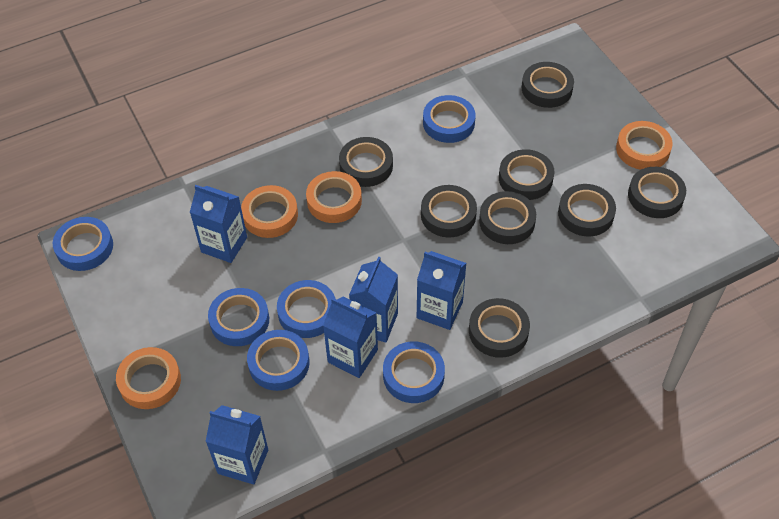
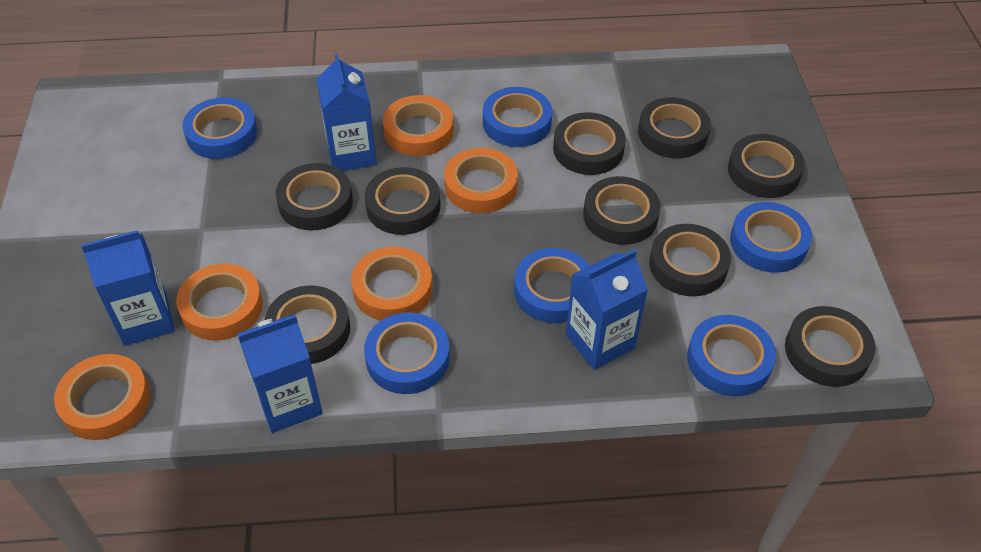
black tape: [339,137,393,187] [421,185,477,238] [469,298,530,358] [479,191,536,244] [499,149,554,200] [522,62,574,108] [558,184,616,236] [628,167,686,218] = 8 -> [265,285,350,364] [276,163,353,230] [365,167,441,235] [553,112,626,175] [583,176,661,245] [638,97,711,158] [649,224,731,296] [728,134,805,198] [785,306,876,387] = 9
blue carton: [190,185,247,263] [205,405,268,485] [323,297,378,378] [349,256,398,342] [417,251,466,330] = 5 -> [81,230,175,346] [237,315,323,433] [316,53,377,171] [566,249,648,370] = 4
orange tape: [116,347,181,409] [241,185,298,238] [306,171,362,223] [616,121,672,170] = 4 -> [54,354,150,440] [176,264,263,341] [351,247,433,321] [383,95,454,156] [444,148,518,213] = 5

